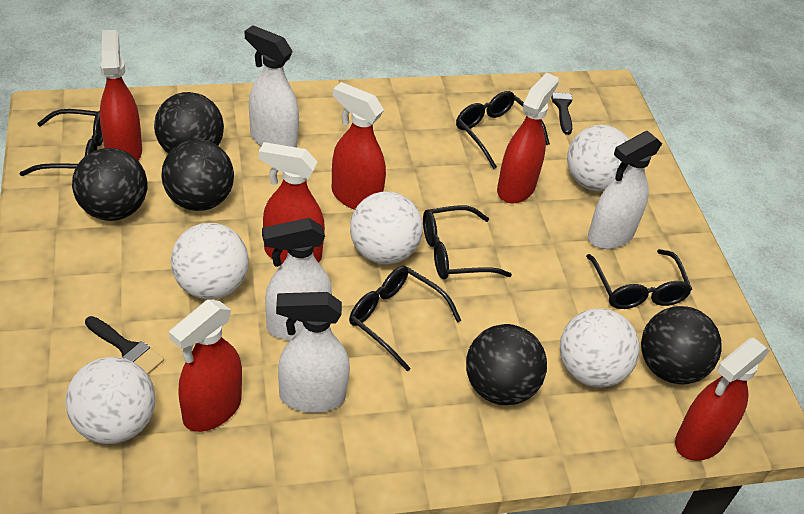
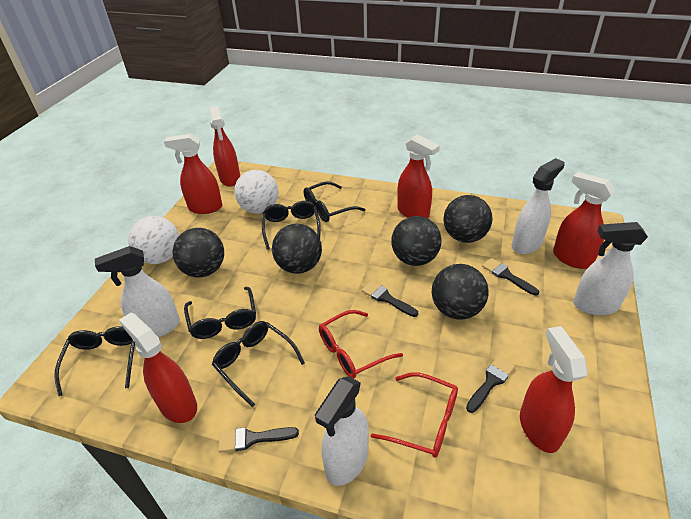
black brush: [85,316,164,374] [551,84,572,135] = 2 -> [218,427,299,452] [362,281,418,317] [466,356,515,413] [482,258,539,296] = 4
red glasses: none = 0 -> [319,310,403,378] [371,372,458,458] = 2
white ball: [66,357,155,444] [171,223,249,300] [350,191,423,264] [560,308,640,387] [567,125,629,191] = 5 -> [128,216,179,264] [234,170,279,214] = 2

